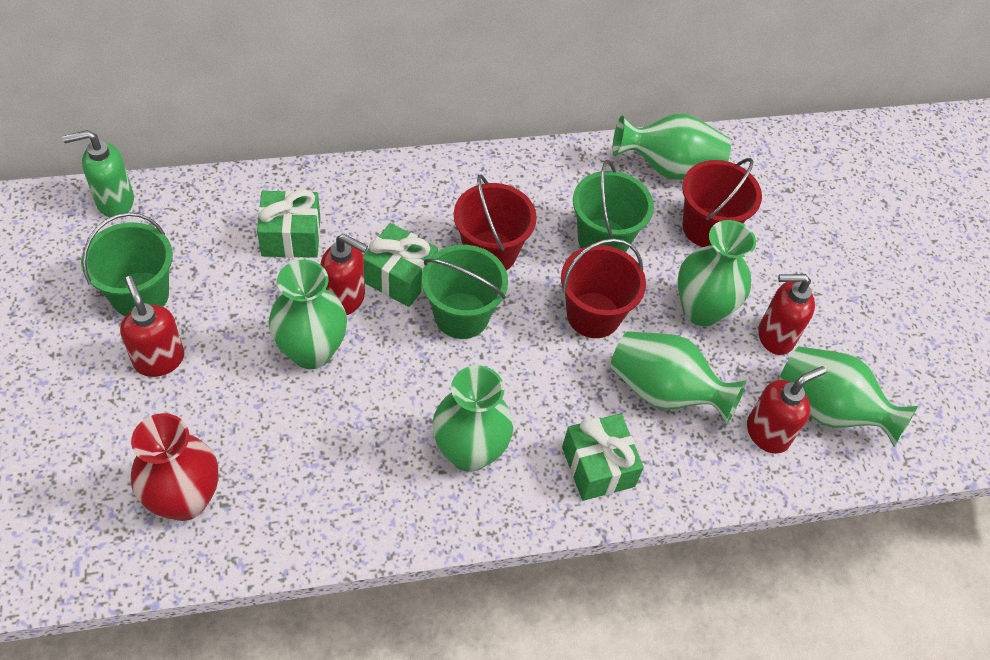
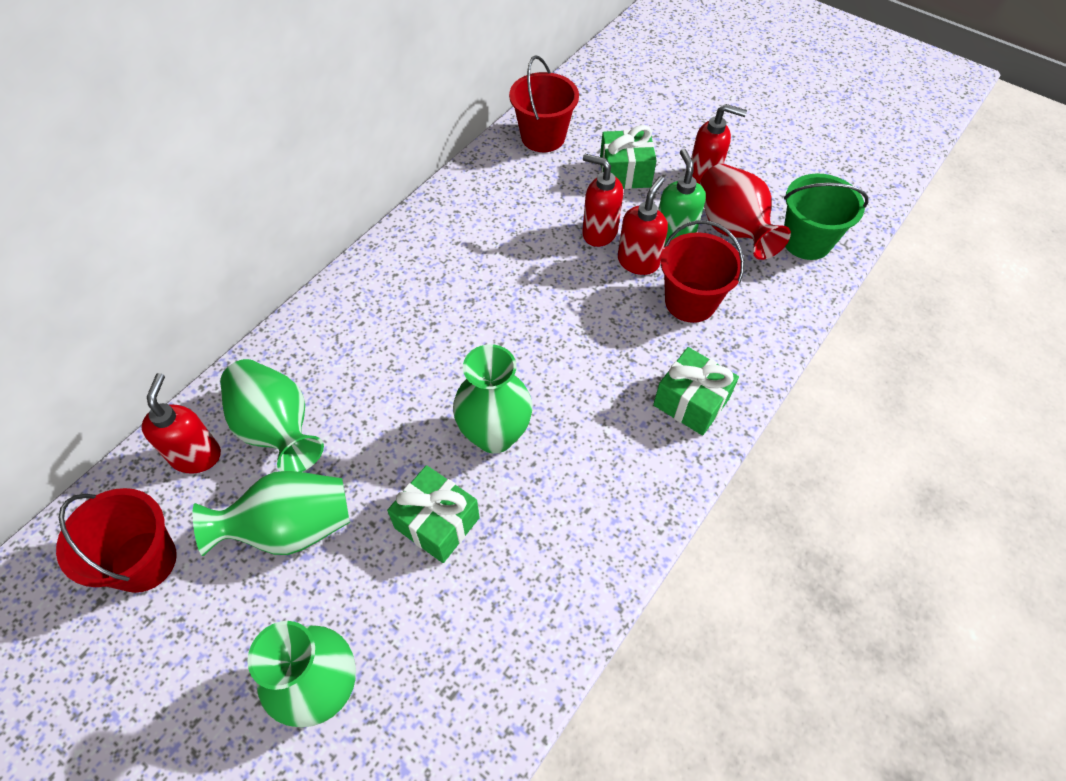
green bucket: [81,212,173,317] [422,245,508,339] [573,160,654,252] = 3 -> [784,173,868,260] = 1
green vase: [269,260,347,369] [432,365,514,472] [610,331,747,424] [613,113,731,180] [678,220,756,326] [779,346,918,447] = 6 -> [193,471,350,556] [220,359,324,472] [247,621,356,727] [453,344,532,453] = 4

